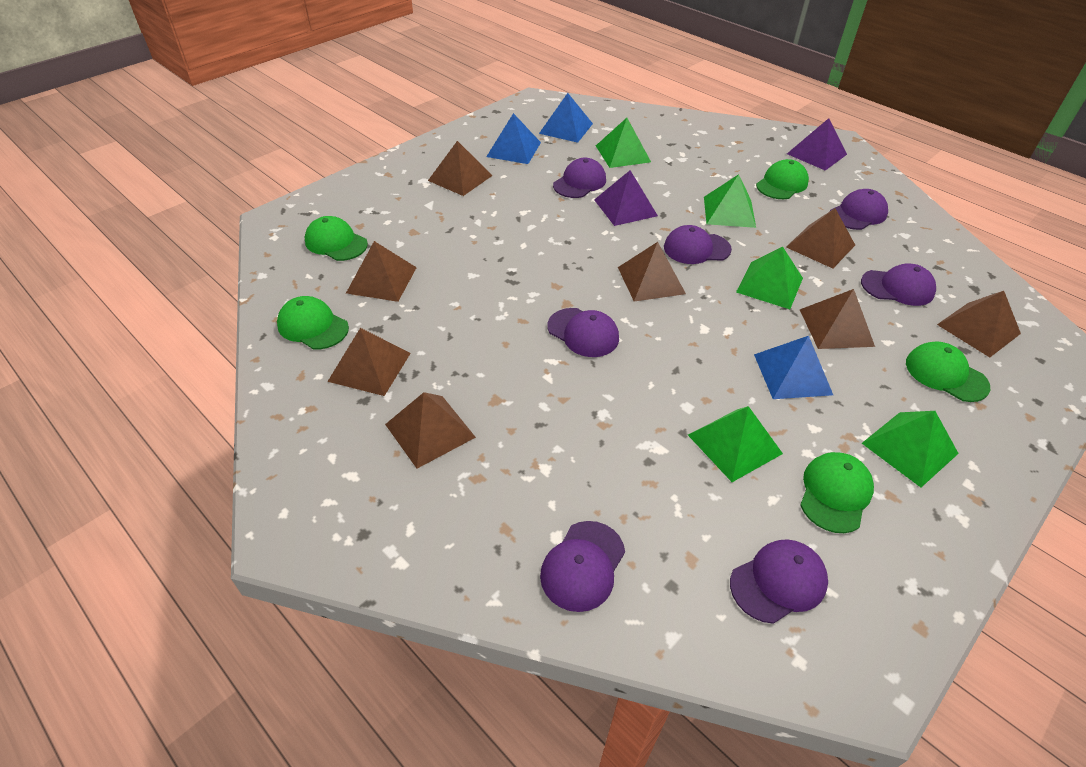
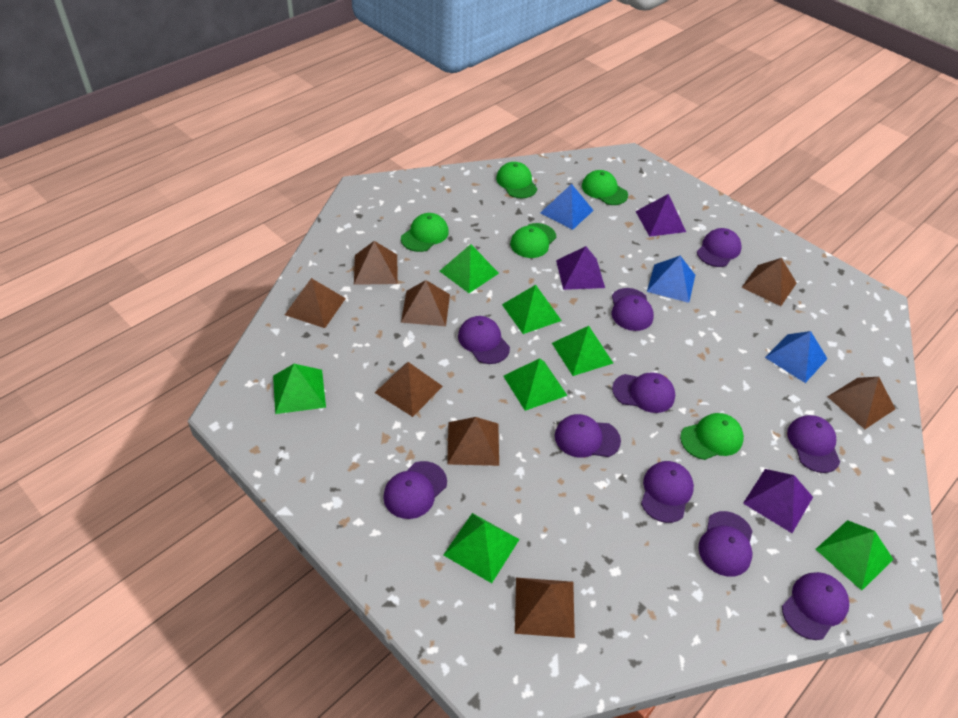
green pyramid: [596,118,651,168] [688,406,783,482] [704,174,756,228] [736,246,803,309] [862,411,959,487] = 5 -> [273,364,326,414] [440,244,499,293] [443,513,520,583] [502,285,562,334] [503,358,568,411] [552,326,613,376] [816,520,894,591] = 7
purple cap: [540,521,625,612] [548,308,619,357] [553,158,606,198] [664,225,732,264] [730,539,828,624] [830,189,888,230] [861,264,936,306] = 7 -> [383,461,447,519] [458,316,510,364] [555,414,621,458] [612,288,654,331] [612,372,675,413] [641,461,694,523] [697,228,741,267] [698,511,752,577] [782,572,849,640] [787,415,840,473] = 10
purple pyramid: [594,170,658,226] [787,118,847,171] = 2 -> [556,246,605,290] [635,194,686,237] [743,469,813,533] = 3

